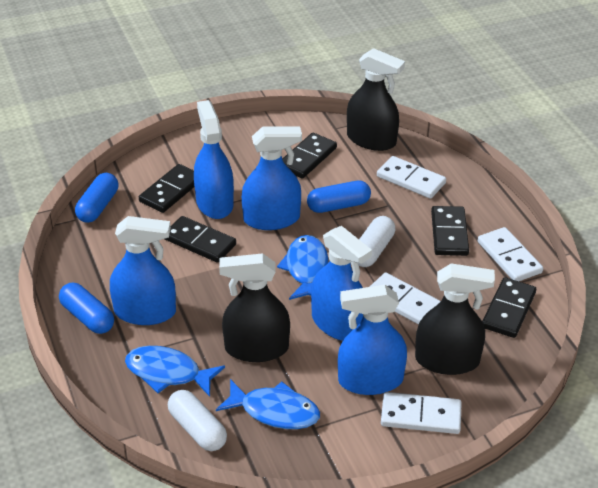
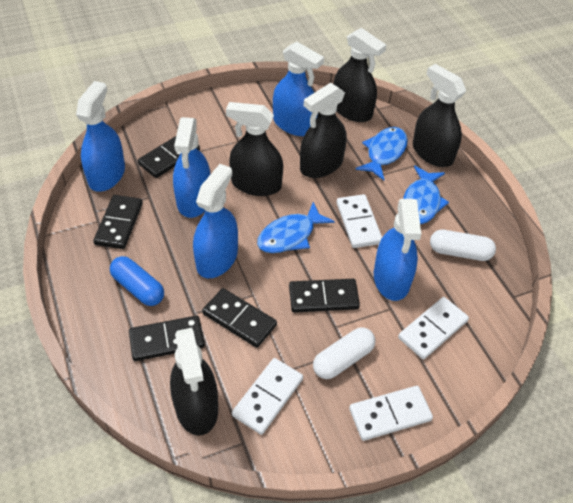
black spray bottle: [219,253,290,362] [347,48,405,151] [415,263,495,375] = 3 -> [170,328,218,436] [226,102,283,196] [300,83,347,178] [333,28,386,122] [413,64,466,167] = 5
blue capsule: [59,283,114,334] [75,173,118,223] [307,180,371,213] = 3 -> [110,256,164,306] = 1

